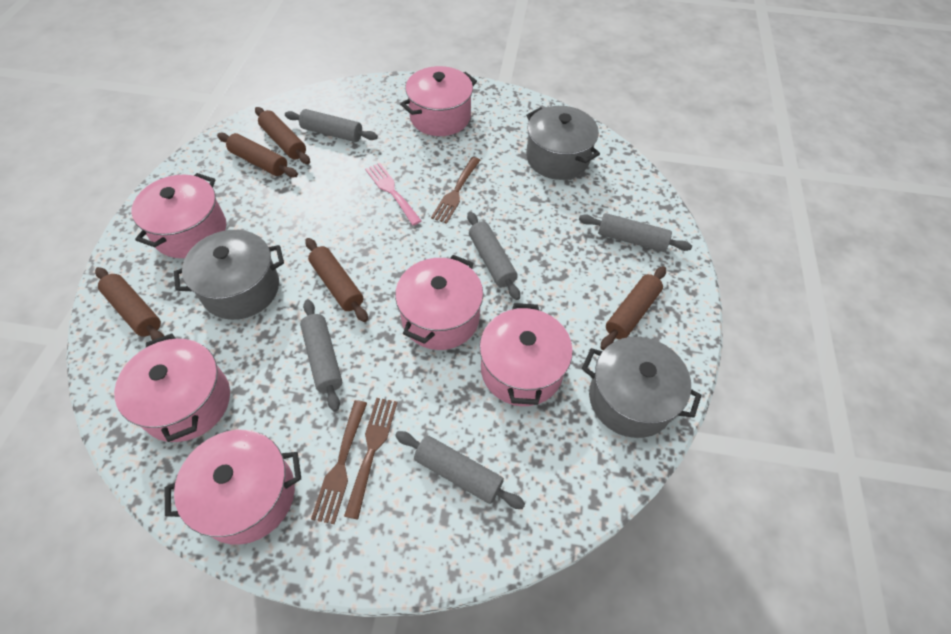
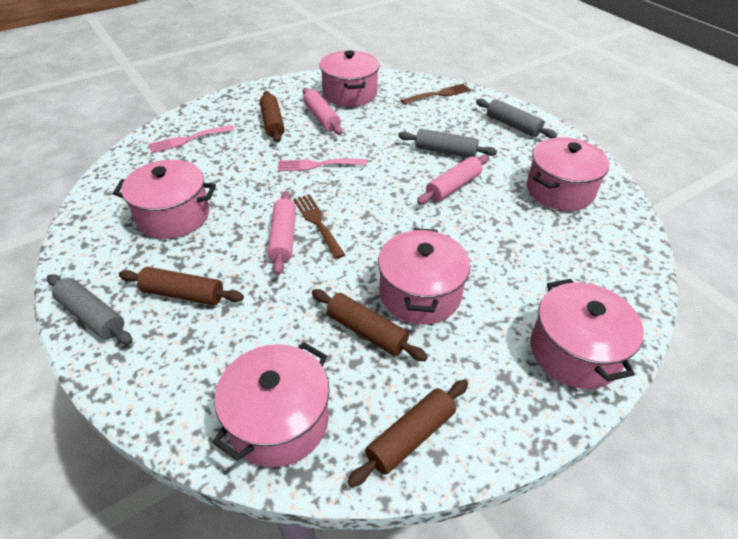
brown fork: [311,400,367,524] [344,398,398,520] [431,157,481,224] = 3 -> [293,194,345,259] [401,84,471,105] = 2
brown rolling pin: [95,267,164,340] [217,133,298,177] [255,107,310,164] [305,238,368,322] [600,266,666,350] = 5 -> [119,267,244,305] [260,91,285,143] [312,289,428,361] [347,380,468,487] = 4
grey pot: [174,230,284,320] [526,106,600,180] [582,337,701,438] = 3 -> none = 0
grey rolling pin: [285,109,378,142] [300,300,342,412] [395,431,525,509] [467,212,520,300] [579,213,692,252] = 5 -> [47,274,132,345] [398,129,497,157] [476,99,557,138] = 3
pink fork: [365,163,422,225] = 1 -> [148,125,235,153] [278,159,367,171] = 2
pink rolling pin: none = 0 -> [268,191,296,275] [302,88,342,135] [417,155,489,204] = 3

